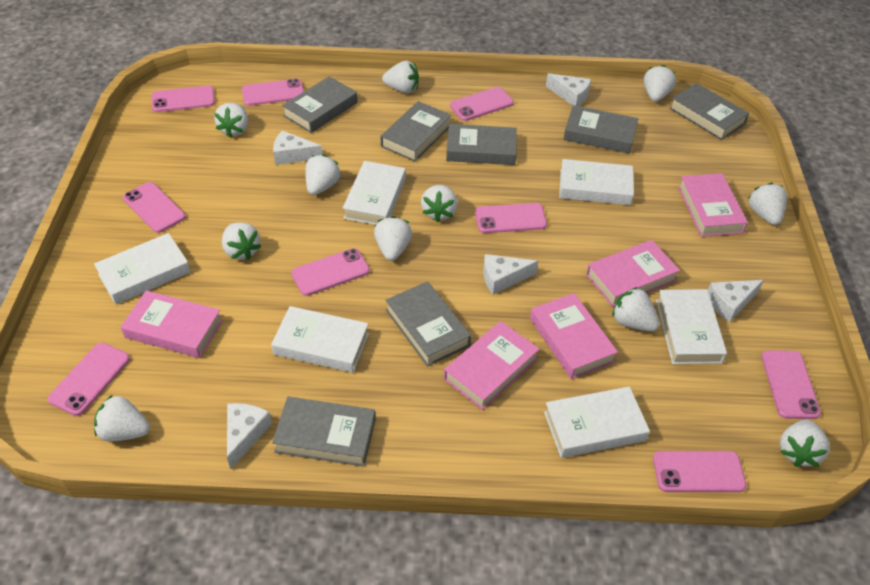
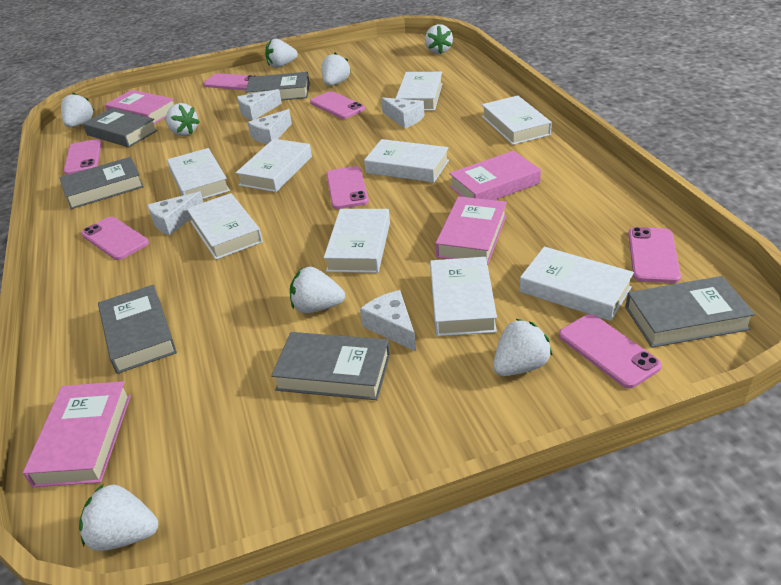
grey book: [272,397,376,467] [282,76,358,133] [380,101,452,162] [385,281,471,367] [446,124,517,165] [563,105,638,154] [669,83,749,140] = 7 -> [60,157,144,209] [83,108,158,147] [98,285,177,374] [245,72,310,100] [271,332,390,400] [625,276,755,348] = 6
pink book: [121,290,223,358] [444,321,540,410] [530,293,618,379] [586,240,680,307] [678,173,748,237] = 5 -> [23,381,131,487] [105,90,174,124] [435,196,507,265] [449,151,541,200] = 4
pink phone: [48,343,130,416] [123,182,186,233] [152,85,215,112] [242,79,304,106] [291,248,370,296] [450,87,514,121] [475,203,547,233] [653,451,746,492] [762,350,821,419] = 9 -> [64,139,102,175] [81,217,149,260] [203,73,254,90] [310,91,365,119] [326,166,369,209] [559,314,662,388] [628,227,681,283] = 7
white book: [94,233,191,305] [271,306,369,373] [343,161,406,225] [544,386,650,458] [559,159,634,205] [656,289,727,364] = 6 -> [167,148,230,199] [187,193,263,260] [236,139,312,192] [324,209,390,273] [364,139,449,183] [396,72,443,111] [430,257,497,336] [482,96,552,145] [520,247,634,321] = 9
white strawberry: [94,394,150,441] [214,103,248,138] [222,222,261,260] [305,154,341,195] [374,216,412,261] [382,61,419,93] [421,185,458,222] [612,287,660,331] [644,65,676,102] [749,183,787,225] [780,420,830,467] = 11 -> [61,93,94,127] [79,484,158,551] [166,103,200,136] [265,39,298,68] [290,267,345,313] [321,53,351,86] [425,24,453,54] [493,319,552,376] = 8

